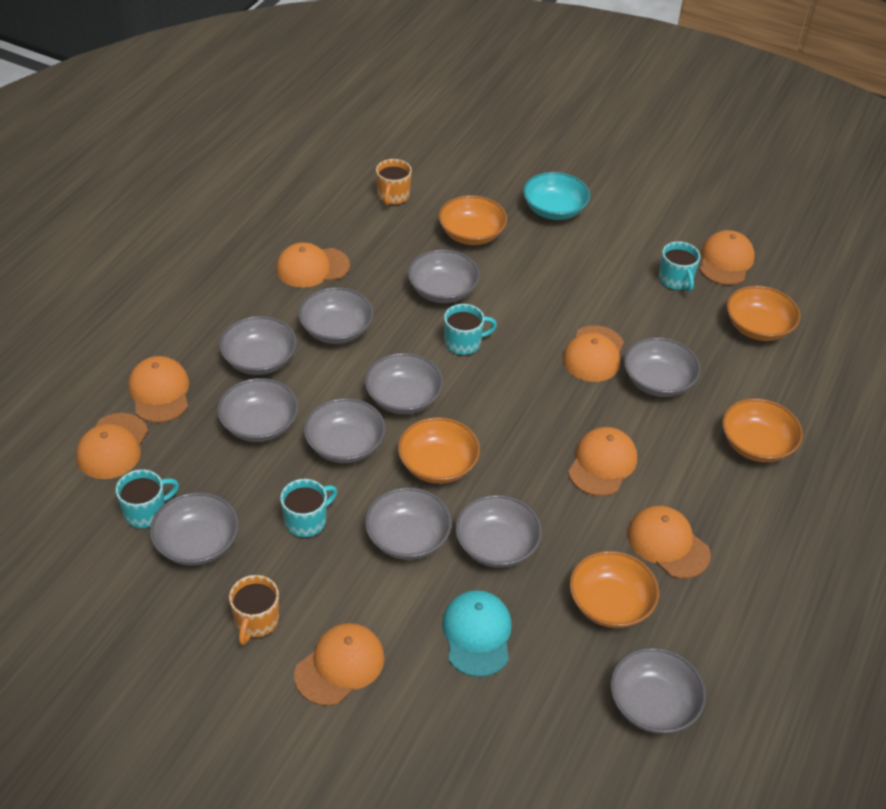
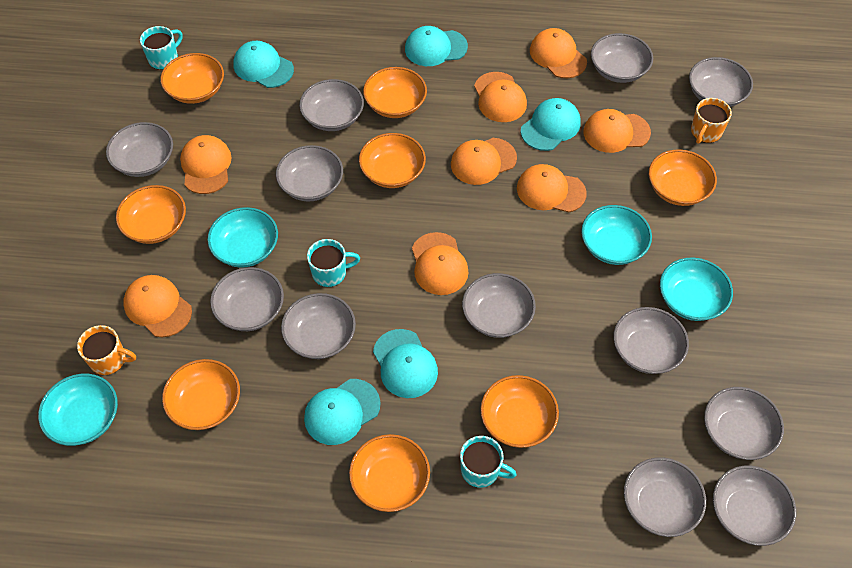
grey bowl: [150,492,239,566] [217,378,299,442] [219,316,297,375] [298,287,373,344] [304,398,385,463] [365,353,443,414] [365,487,452,560] [408,249,480,303] [455,495,542,568] [610,648,706,734] [624,337,701,397] = 11 -> [106,122,173,177] [210,267,284,331] [276,145,343,201] [281,293,356,359] [299,79,364,131] [462,273,536,338] [591,33,653,83] [613,307,689,374] [624,457,706,537] [689,57,753,107] [704,387,784,460] [713,466,796,546] = 12
orange bowl: [398,417,480,484] [439,195,507,245] [570,551,659,628] [722,398,803,462] [727,286,800,341] = 5 -> [116,185,186,244] [160,53,224,104] [162,359,240,430] [349,434,430,512] [359,133,426,188] [363,67,427,118] [481,375,559,448] [649,149,717,206] = 8
turquoise bowl: [523,172,590,220] = 1 -> [38,374,118,446] [207,207,278,268] [581,205,652,265] [660,258,733,321] = 4
turquoise cap: [442,590,512,677] = 1 -> [233,41,294,88] [304,379,381,445] [373,329,438,398] [405,26,468,66] [521,98,581,151] = 5
turquoise mug: [116,470,179,528] [280,479,337,538] [444,304,497,355] [659,241,700,292] = 4 -> [140,26,183,70] [307,239,360,287] [460,436,517,488] = 3

